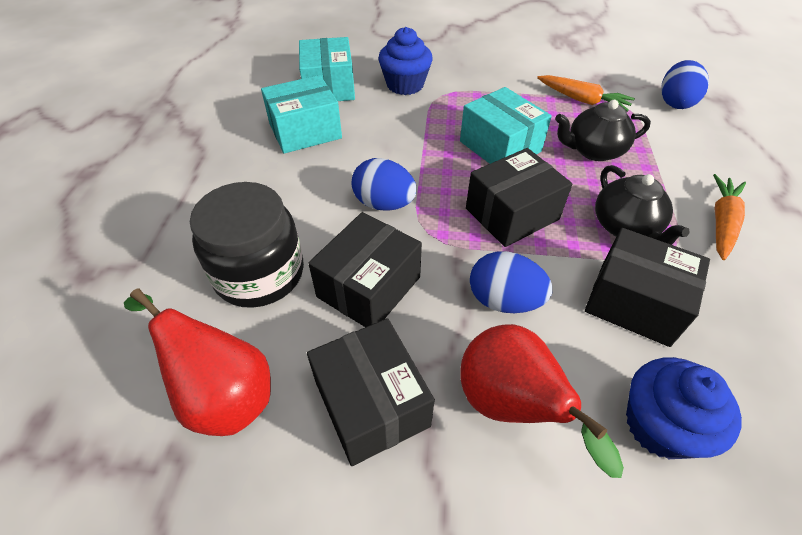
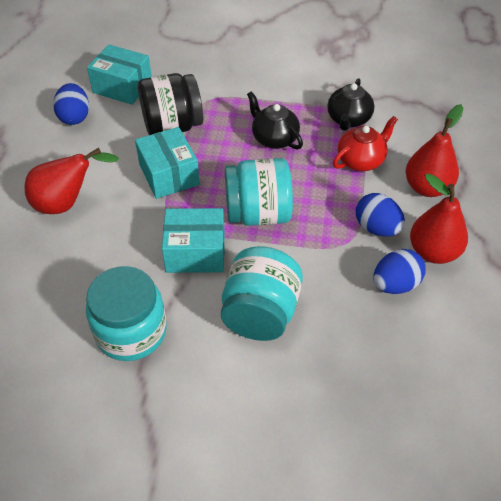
black box: [307,318,435,466] [308,212,422,327] [466,148,573,247] [585,228,710,347] = 4 -> none = 0
blue cupcake: [378,27,433,95] [626,357,742,459] = 2 -> none = 0
orange carrot: [537,75,635,112] [713,174,746,260] = 2 -> none = 0
red pear: [124,288,271,436] [460,324,624,478] = 2 -> [24,148,119,214] [405,104,463,197] [410,173,468,264] = 3
red teapot: none = 0 -> [333,116,398,171] = 1
turquoise jar: none = 0 -> [86,266,167,361] [221,246,303,341] [225,158,293,226] = 3

